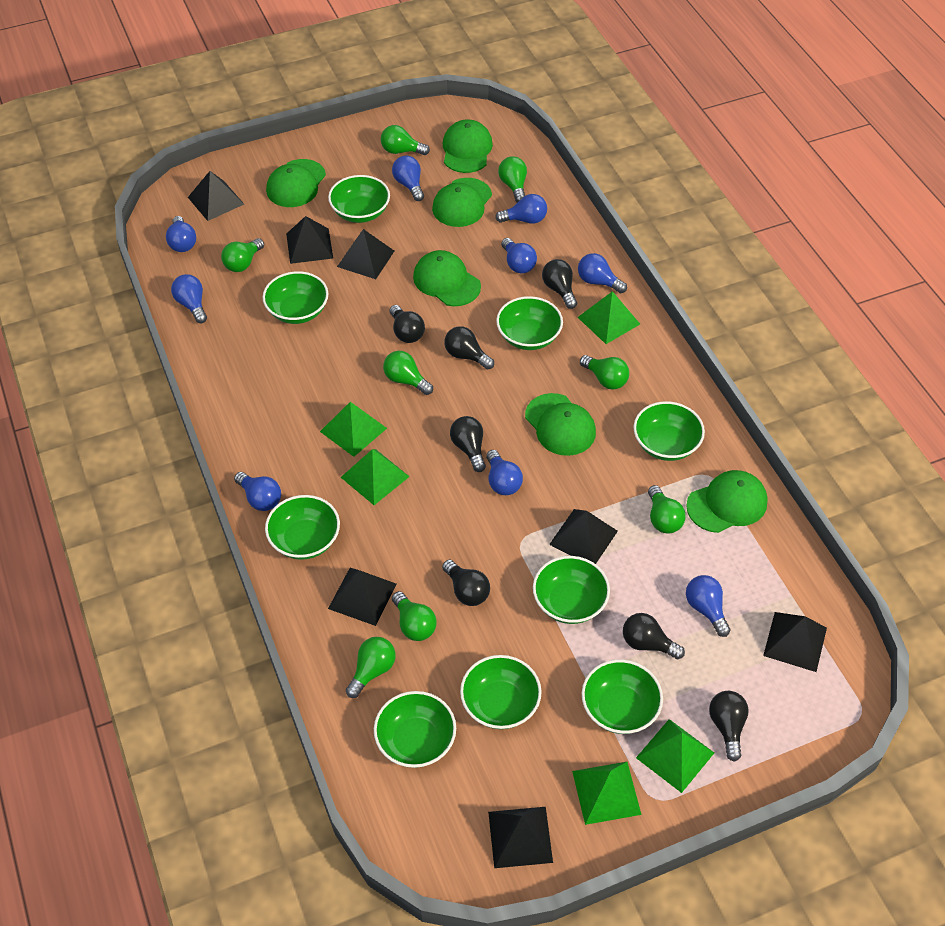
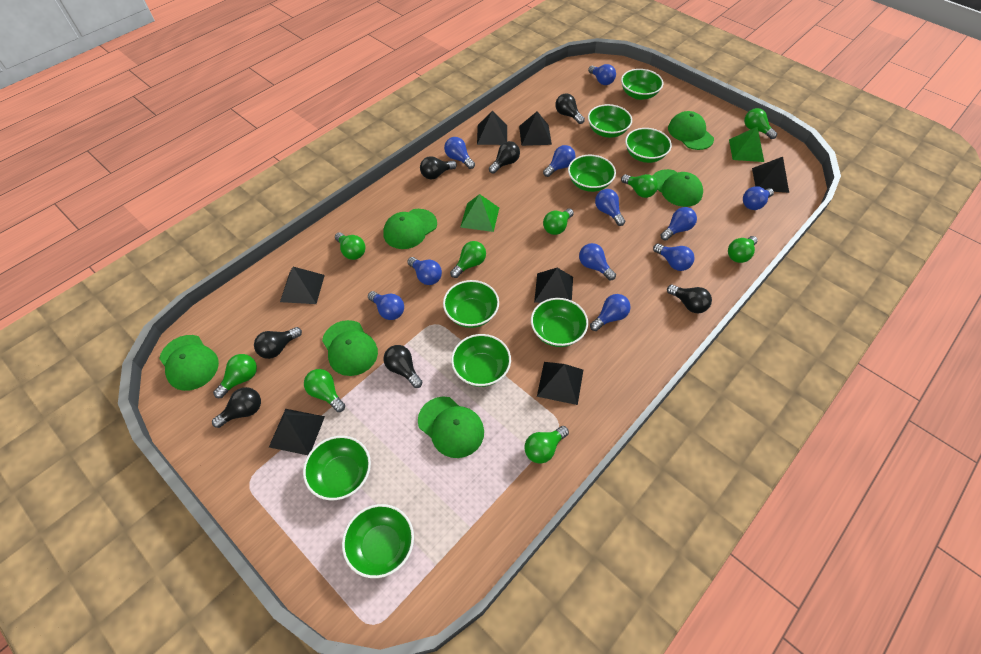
blue light bulb: [166,216,196,252] [171,274,207,323] [234,472,281,511] [392,156,424,201] [486,450,523,495] [495,194,547,224] [501,238,537,274] [578,253,627,293] [686,575,730,637] = 9 -> [368,291,404,320] [407,257,442,285] [444,137,475,169] [543,145,576,177] [579,243,616,280] [588,64,616,85] [590,294,631,331] [595,189,625,226] [653,244,694,271] [661,207,697,241] [743,186,774,210] = 11
green light bulb: [221,238,264,272] [346,637,396,698] [381,125,430,155] [383,351,433,395] [392,591,437,641] [498,156,527,203] [580,355,629,389] [648,485,686,534] = 8 -> [213,354,257,398] [304,369,345,412] [335,232,366,260] [450,241,486,278] [524,426,569,464] [543,208,574,235] [621,174,658,198] [728,236,758,263] [744,108,777,139] = 9
green pyramid: [320,402,387,457] [341,449,410,505] [572,762,641,825] [578,291,640,344] [636,719,714,793] = 5 -> [461,194,499,232] [729,127,764,162] = 2

